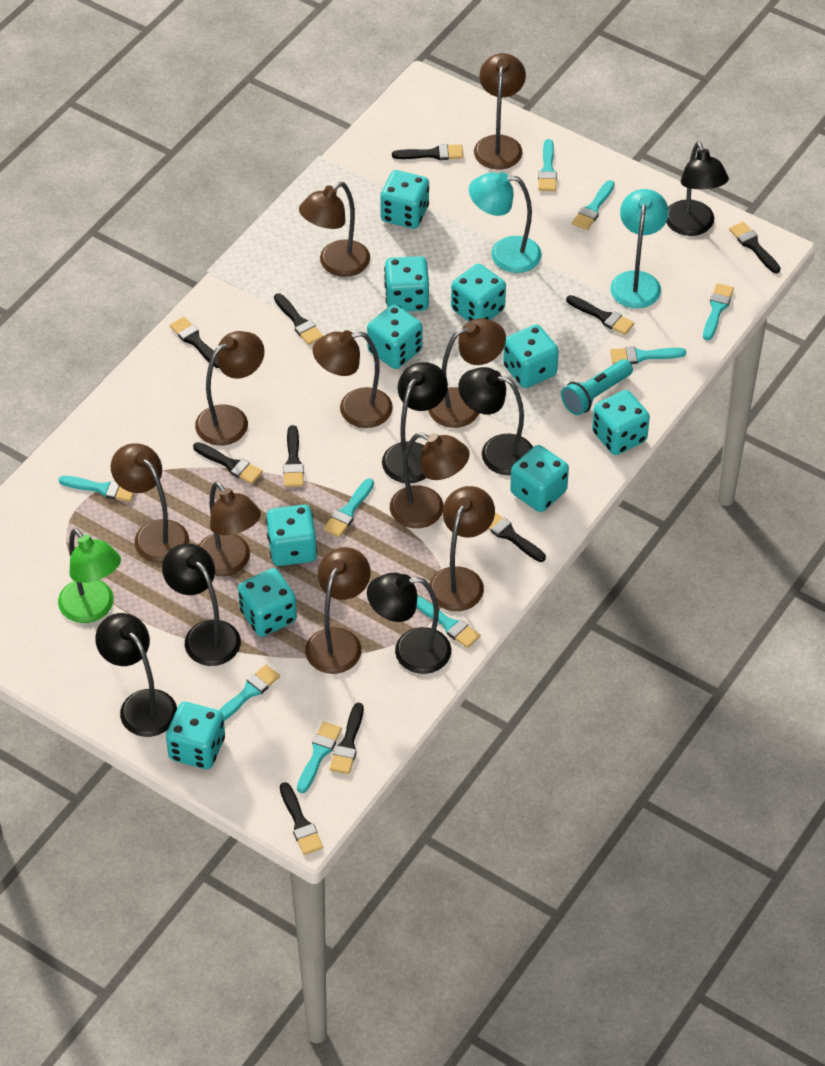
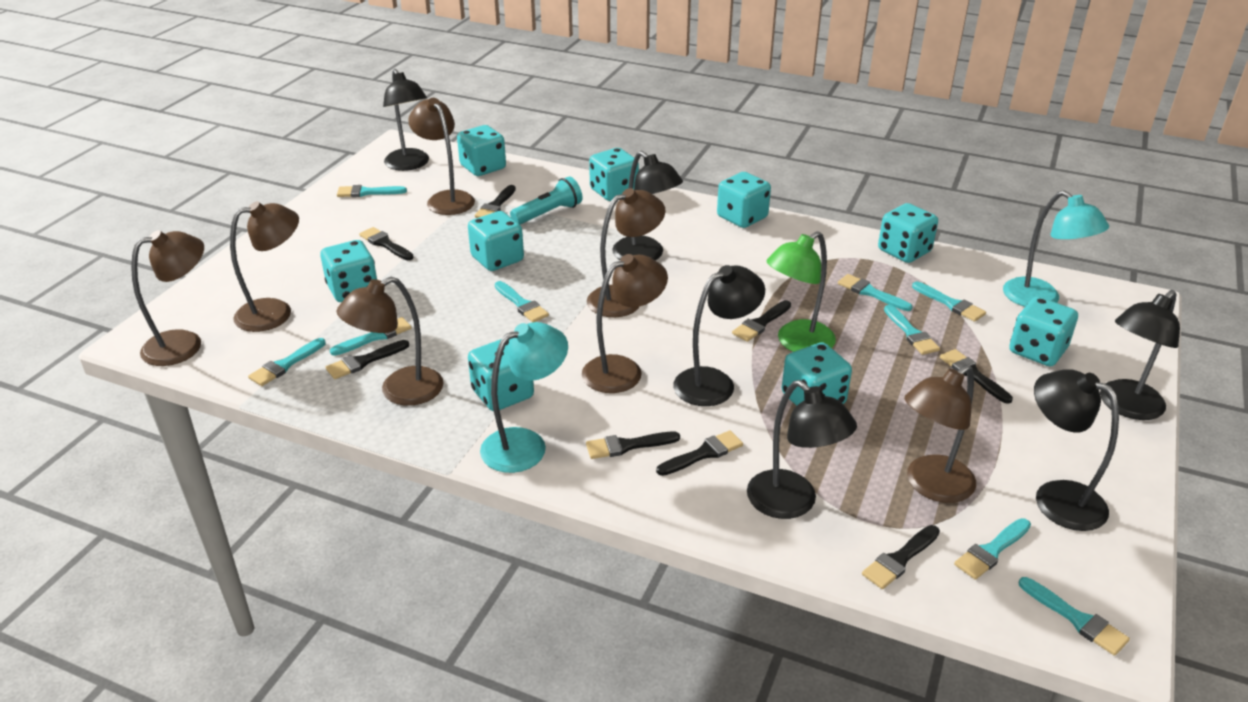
black brush: [170,317,219,368] [193,442,263,484] [274,293,323,345] [280,782,323,855] [283,425,304,487] [329,703,364,774] [392,144,463,160] [488,512,546,562] [566,295,634,335] [729,222,781,273] = 10 -> [326,340,409,379] [359,227,414,260] [475,185,516,218] [586,431,680,459] [656,430,743,476] [732,300,791,342] [862,525,940,589] [940,349,1013,404] = 8
brown lamp: [111,443,189,563] [195,331,265,446] [198,481,261,576] [299,182,370,277] [305,547,370,674] [312,330,393,428] [390,432,470,528] [428,318,506,428] [429,486,495,611] [474,53,526,170] = 10 -> [131,230,204,366] [230,201,299,332] [337,277,444,406] [408,98,475,215] [582,254,668,393] [587,188,666,317] [904,365,976,503] = 7
turquoise dice: [166,702,225,769] [238,568,297,637] [266,505,317,566] [367,305,422,369] [380,170,429,229] [384,256,429,312] [451,264,506,322] [503,324,559,388] [510,445,569,512] [592,390,650,455] = 10 -> [320,240,377,302] [457,125,506,176] [468,211,524,271] [468,339,534,411] [589,148,639,201] [717,172,771,228] [782,342,852,406] [878,203,938,263] [1009,297,1078,366] = 9

